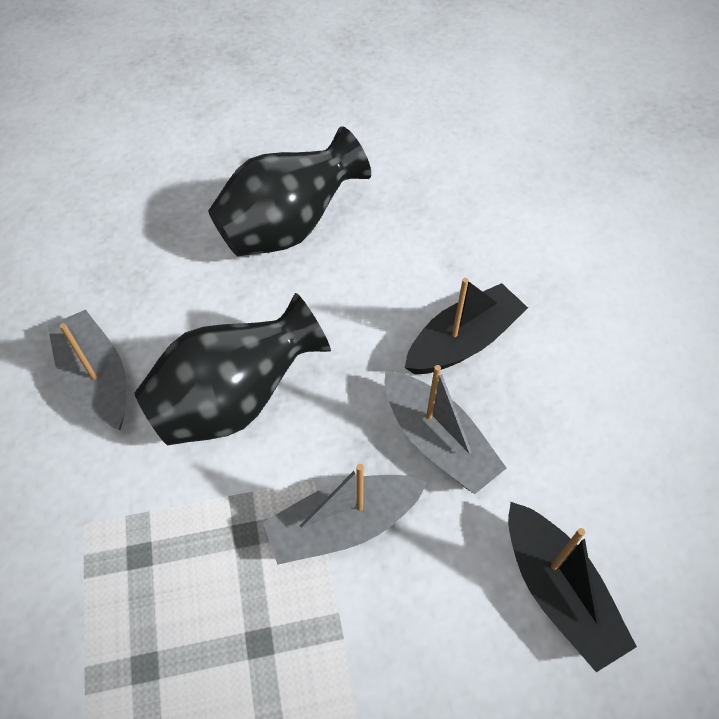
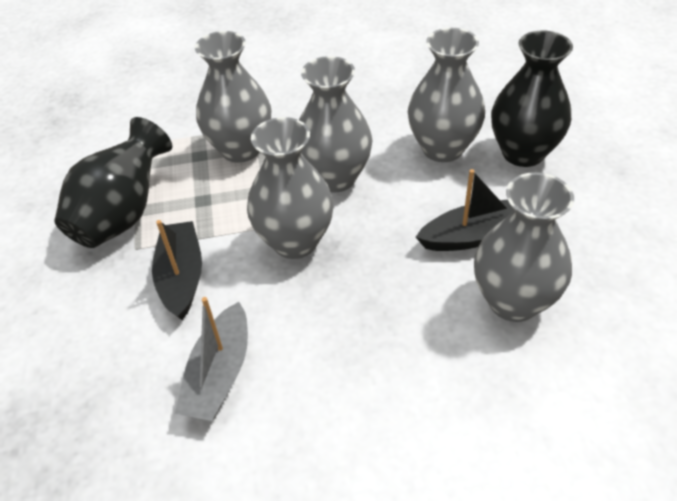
grey boat: [48,310,126,430] [263,464,427,565] [385,365,507,494] = 3 -> [175,297,248,421] = 1
grey vase: none = 0 -> [195,31,271,163] [247,117,333,259] [299,56,373,193] [408,28,485,162] [474,172,574,322] = 5

